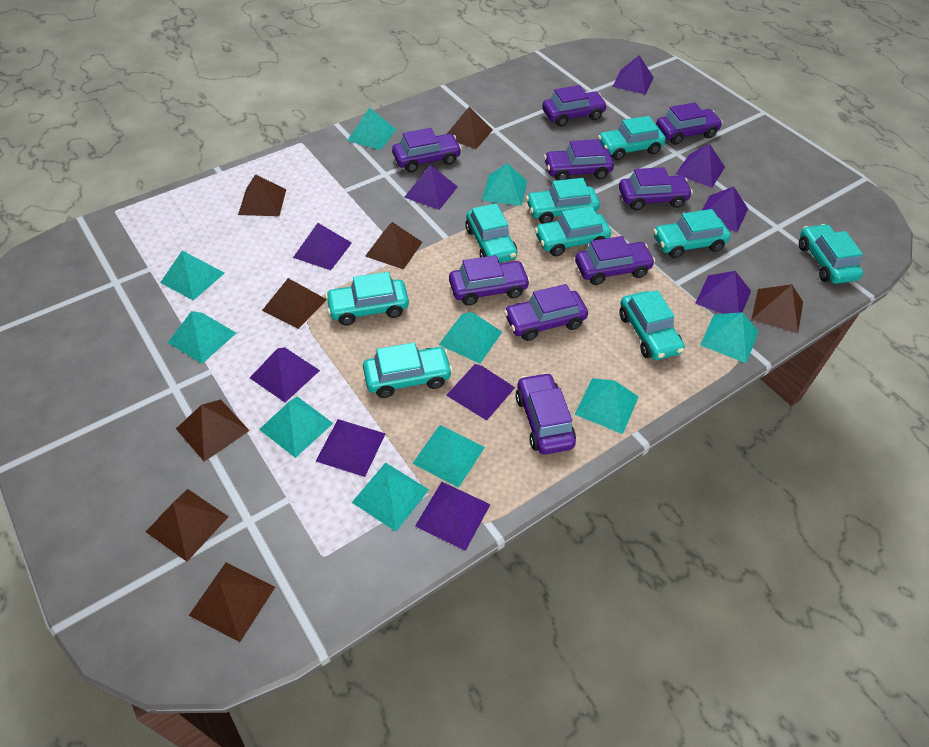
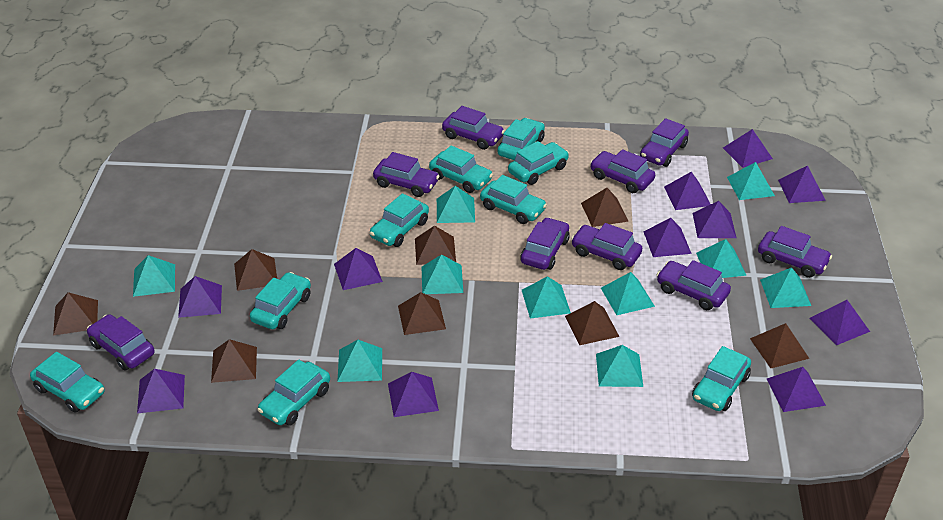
purple pyramid: [250,347,320,402] [293,223,352,270] [316,419,386,477] [404,165,458,210] [415,482,491,551] [446,364,515,421] [612,56,654,95] [676,144,725,188] [695,271,751,314] [702,187,748,232] = 10 -> [137,369,185,413] [178,276,222,318] [334,248,383,290] [388,372,439,417] [644,218,692,257] [664,172,711,210] [693,201,736,238] [723,129,773,168] [767,367,826,412] [778,166,826,203] [810,300,870,345] = 11

